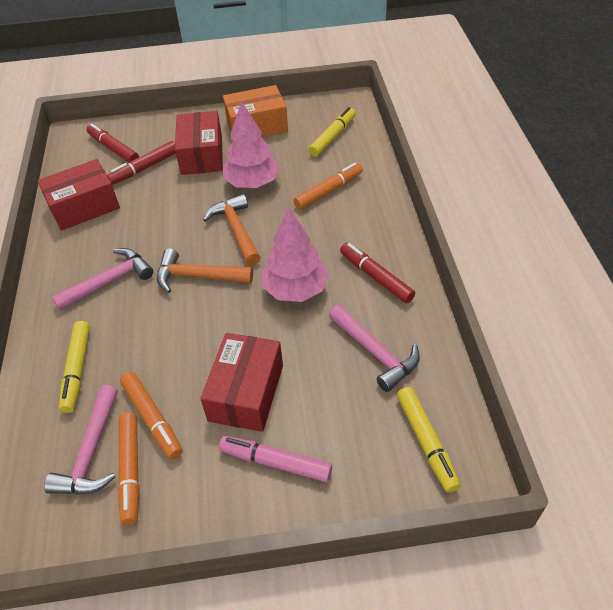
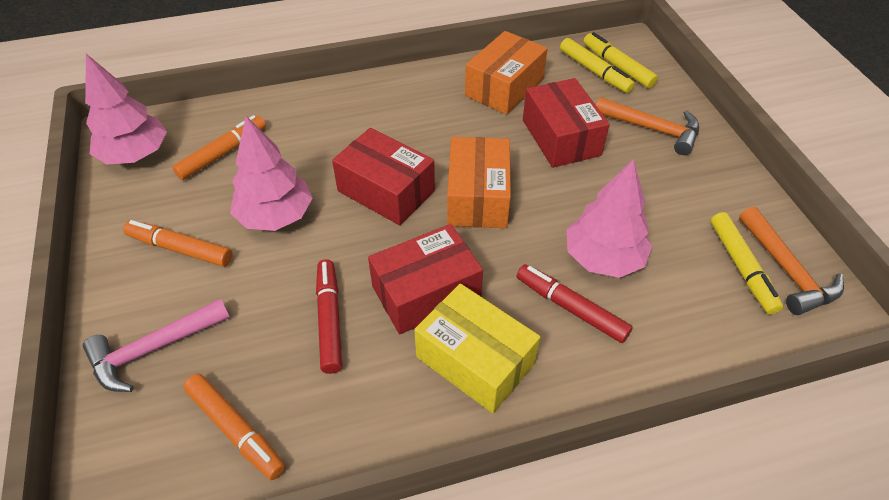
orange box: [223,85,288,138] = 1 -> [447,137,511,228] [465,31,548,115] = 2
pink hammer: [44,385,118,495] [52,248,153,310] [329,305,420,392] = 3 -> [83,298,230,392] = 1
pink marker: [219,436,332,482] = 1 -> none = 0
pink tree: [223,101,280,188] [262,208,329,302] = 2 -> [85,54,167,165] [230,116,313,231] [567,159,652,278] = 3
red marker: [87,124,139,163] [107,141,175,185] [340,243,415,303] = 3 -> [316,259,342,374] [517,264,633,343] = 2
yellow box: none = 0 -> [414,283,540,413] = 1

